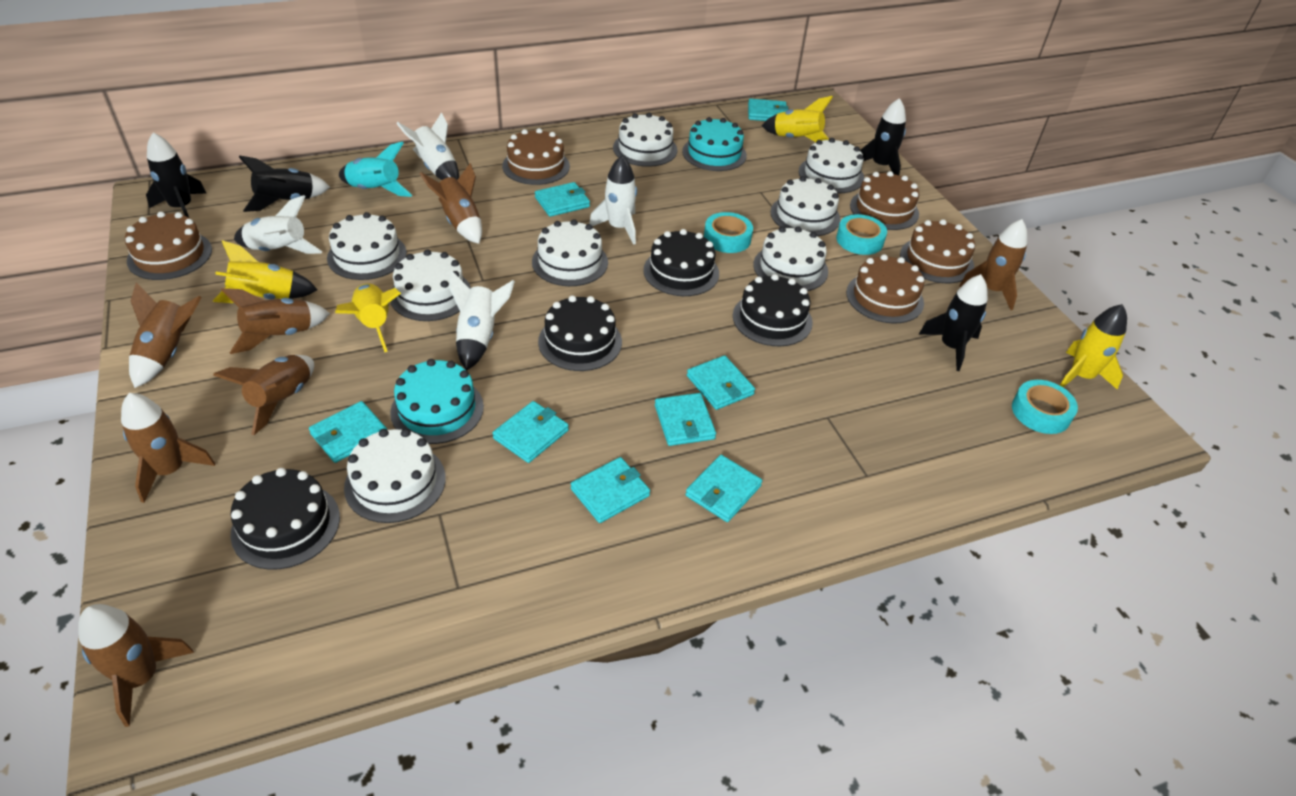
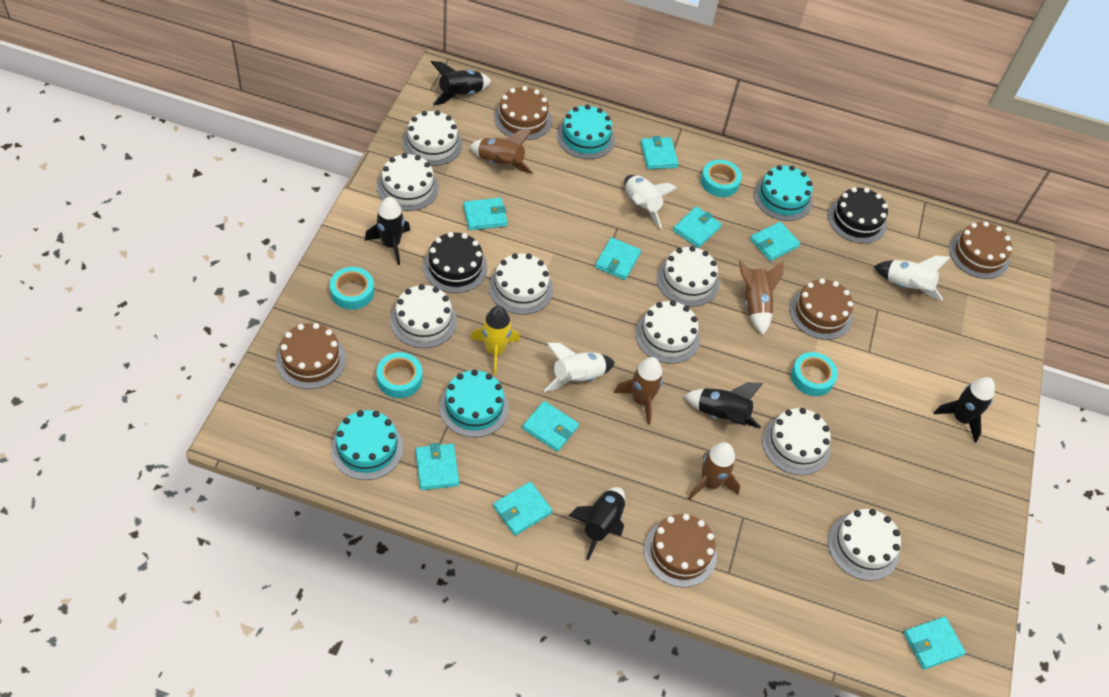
black cake: [230,468,340,570] [538,295,622,371] [643,229,719,296] [733,274,813,346] = 4 -> [423,232,487,293] [828,187,888,244] = 2
black rocket: [146,132,206,217] [239,155,330,212] [860,98,906,175] [918,274,988,371] = 4 -> [365,197,410,265] [431,61,491,106] [569,487,625,560] [684,382,763,428] [933,377,995,443] = 5
brown rocket: [78,604,194,727] [121,393,215,503] [129,283,202,388] [213,355,314,435] [221,288,330,354] [420,163,482,244] [959,219,1027,310] = 7 -> [469,130,533,174] [614,357,663,425] [688,442,740,500] [739,260,784,335] = 4
turquoise cake: [390,359,484,444] [682,117,747,171] = 2 -> [331,410,403,480] [439,369,509,438] [557,105,615,159] [754,165,813,221] = 4
turquoise rocket: [339,142,412,197] = 1 -> none = 0
turquoise tape: [704,212,753,253] [836,214,887,255] [1012,380,1078,434] = 3 -> [330,267,374,310] [377,352,422,398] [701,160,742,197] [791,352,838,396] = 4
turquoise wallet: [309,401,387,463] [492,401,569,463] [535,182,590,217] [571,457,650,523] [655,393,716,446] [685,455,762,522] [687,355,755,410] [748,98,789,121] = 8 -> [416,443,459,490] [463,198,508,230] [493,482,552,536] [522,401,579,452] [595,237,641,280] [641,136,678,169] [673,207,722,248] [750,222,800,261] [904,617,966,670] = 9
white rocket: [234,195,322,254] [396,112,459,180] [449,271,515,371] [589,156,637,245] = 4 -> [544,343,615,392] [624,175,677,229] [874,256,951,301] = 3
yellow rocket: [213,240,318,303] [335,283,401,352] [762,96,833,142] [1060,304,1127,389] = 4 -> [471,306,520,375] = 1

